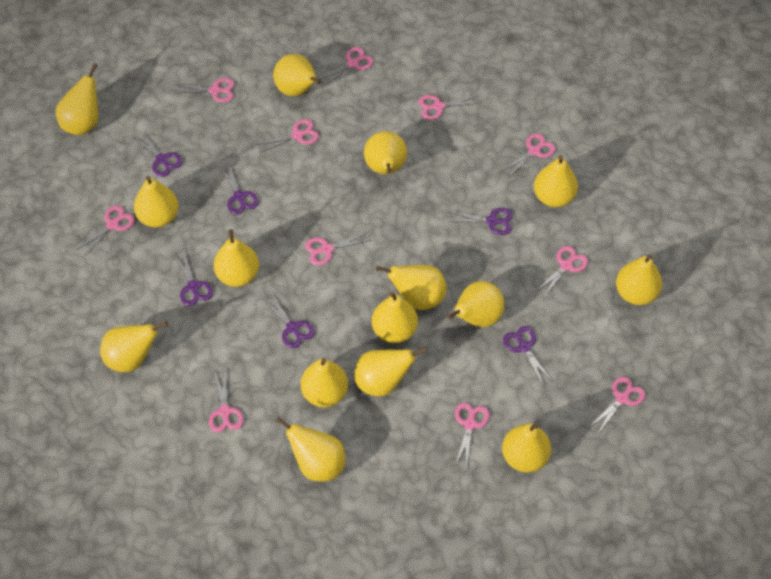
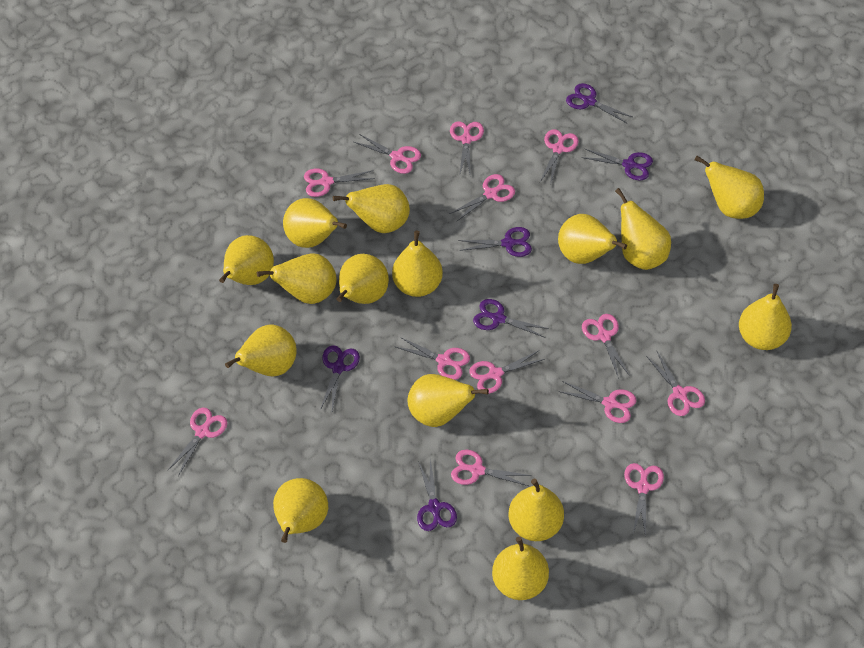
pink scissors: [78,206,135,256] [175,78,235,102] [209,370,243,432] [256,119,319,152] [305,232,371,265] [319,47,373,87] [418,95,479,120] [455,403,489,468] [502,133,555,176] [535,246,588,297] [589,377,645,432] = 11 -> [168,408,227,476] [304,169,375,197] [354,134,421,174] [396,337,470,380] [449,174,515,222] [450,121,484,177] [451,450,532,486] [469,350,544,394] [540,129,579,186] [558,381,636,423] [582,314,630,379] [624,463,664,538] [646,352,705,416] = 13

